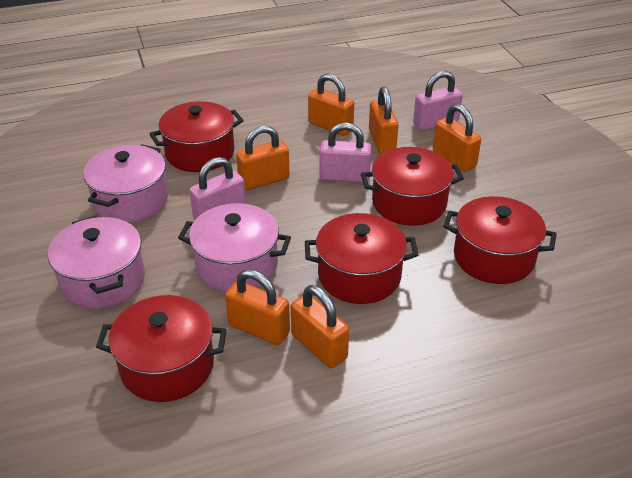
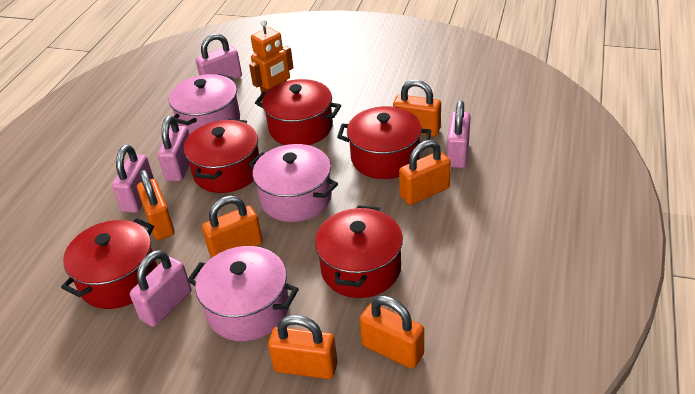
orange robot: none = 0 -> [249,20,294,101] = 1
pink padlock: [189,157,246,220] [320,122,372,183] [413,71,463,131] = 3 -> [112,145,154,213] [130,250,191,327] [158,116,189,181] [195,33,242,80] [447,101,471,168] = 5

